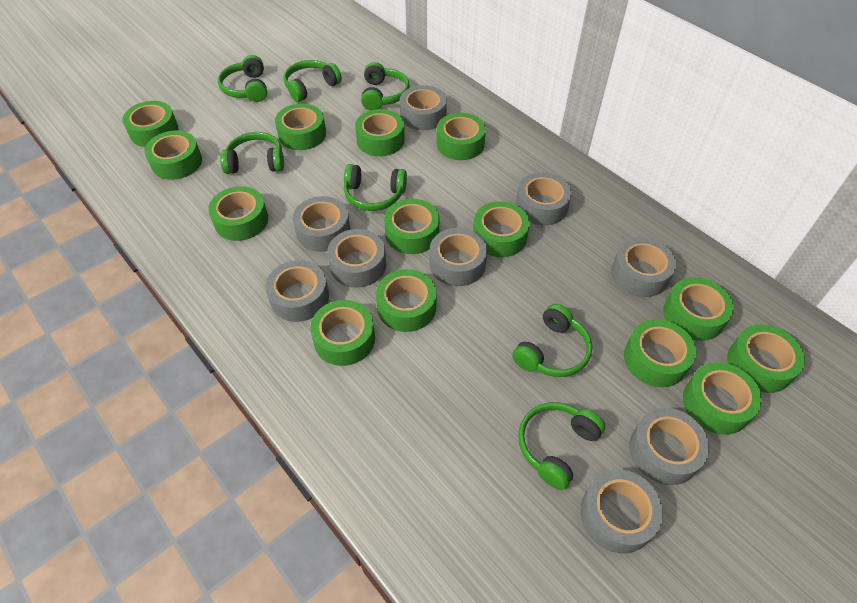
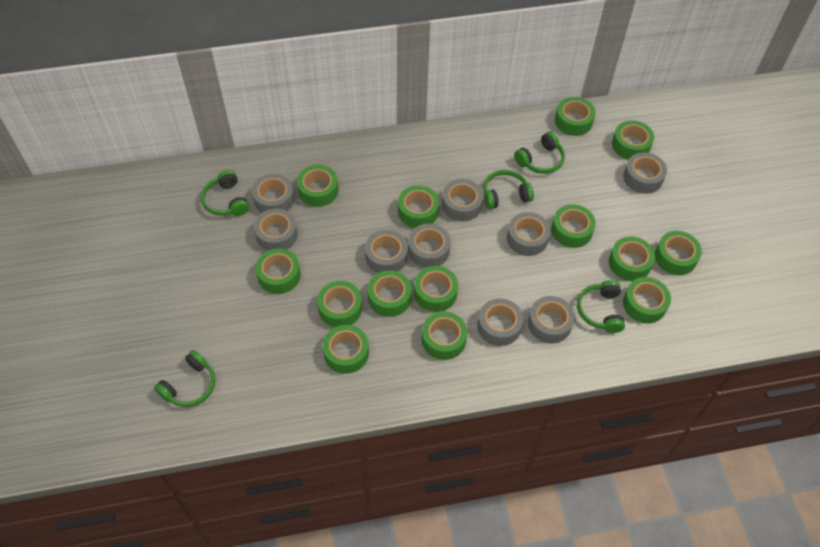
green headphones: [218,55,267,102] [220,132,284,174] [283,60,342,102] [344,164,407,211] [361,62,410,110] [512,304,593,377] [518,402,605,490] = 7 -> [154,350,215,407] [201,170,249,216] [483,169,534,209] [514,132,565,174] [577,280,625,333] = 5

